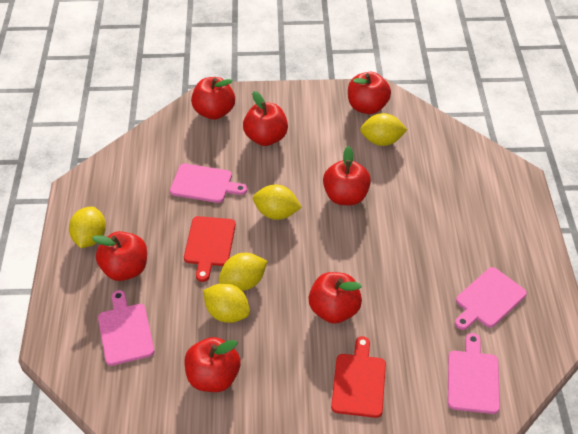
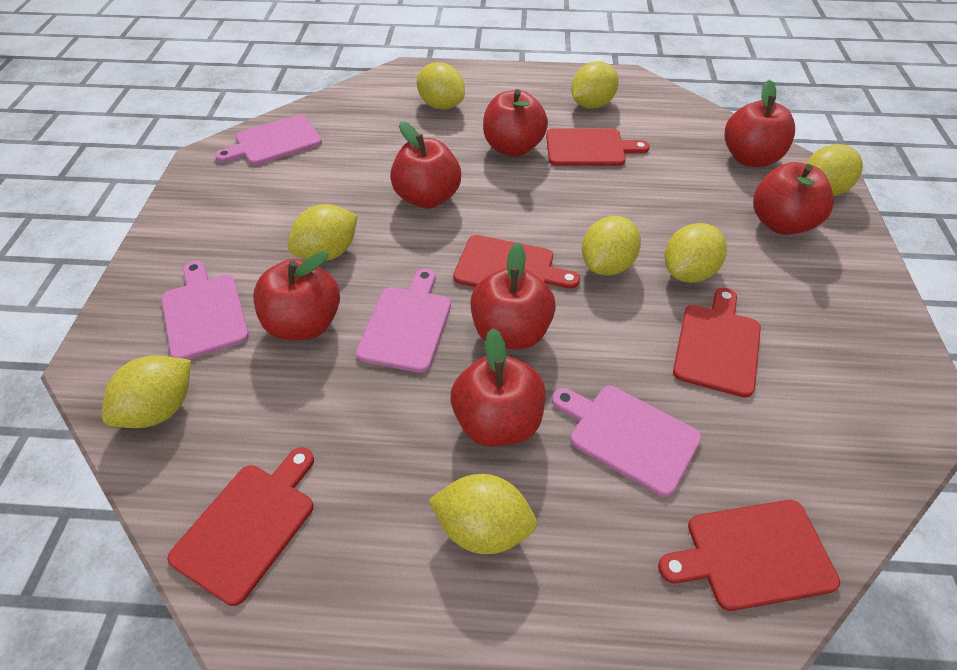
red cutting board: [184,216,236,282] [331,336,386,418] = 2 -> [167,447,314,606] [453,235,580,289] [546,128,650,166] [658,500,840,611] [673,288,761,398] = 5
yellow lemon: [69,207,106,248] [203,283,250,323] [219,253,267,291] [253,185,302,220] [360,113,407,146] = 5 -> [102,355,191,428] [288,204,358,261] [417,62,465,109] [428,474,537,554] [571,61,619,108] [582,216,641,275] [665,223,727,283] [806,144,863,196] = 8

